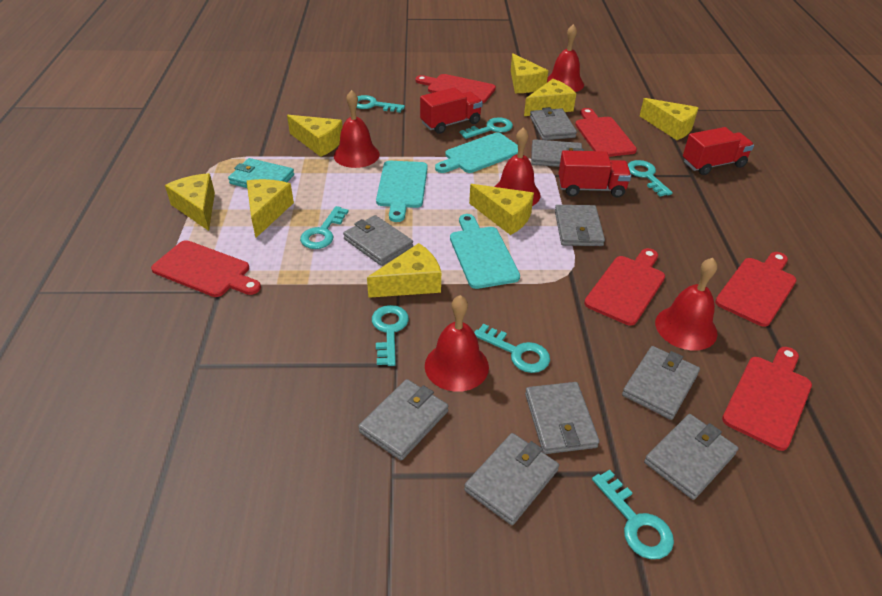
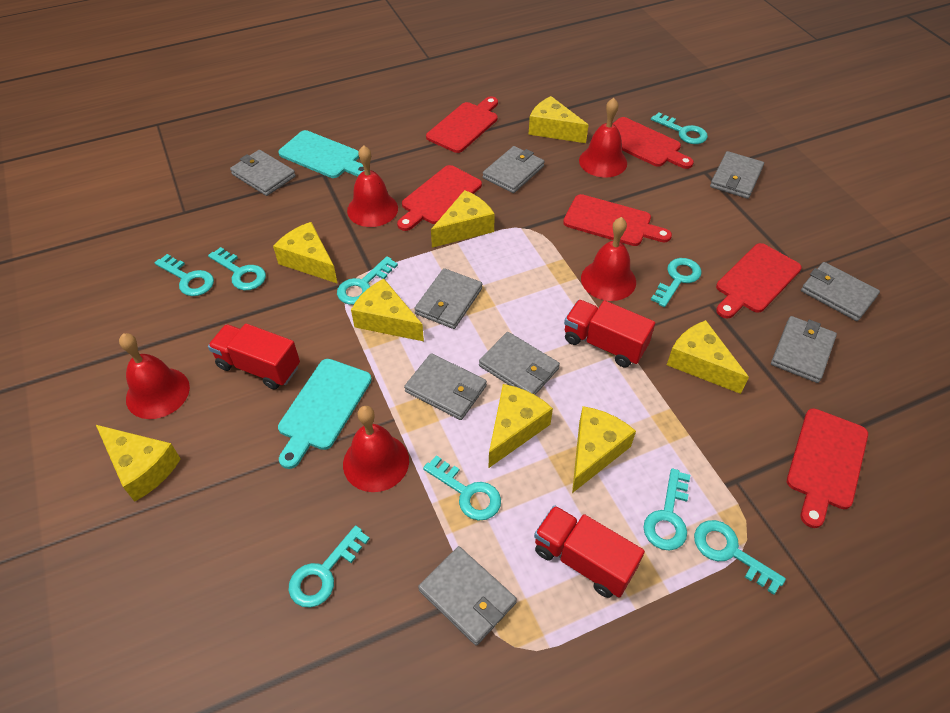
turquoise cutting board: [376,161,428,222] [435,133,518,173] [450,214,520,289] = 3 -> [278,130,364,178] [278,359,372,469] = 2
turquoise key: [300,206,349,249] [357,95,405,113] [372,305,409,366] [460,117,513,139] [474,324,550,373] [592,470,674,559] [628,160,673,196] = 7 -> [155,254,214,296] [208,247,266,290] [289,525,370,608] [337,256,398,305] [423,455,501,520] [643,468,690,551] [651,112,708,144] [651,258,701,307] [694,520,786,594] = 9
turquoise wallet: [228,158,294,188] = 1 -> none = 0

